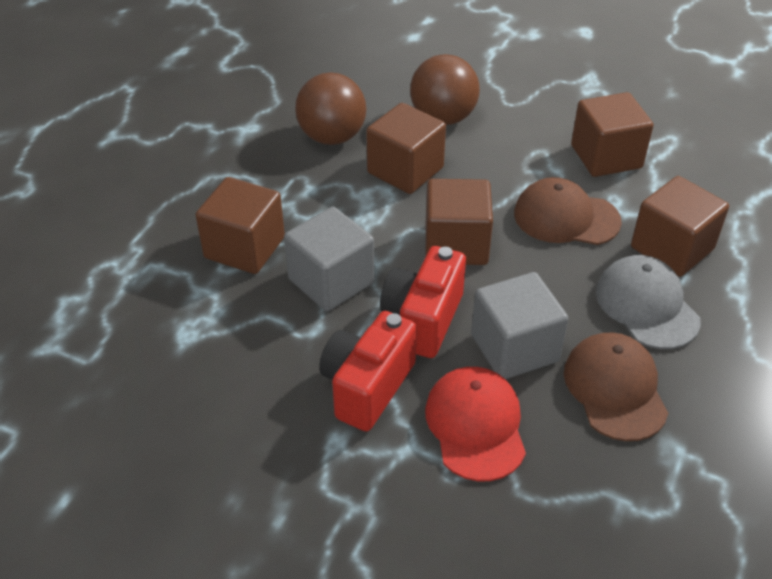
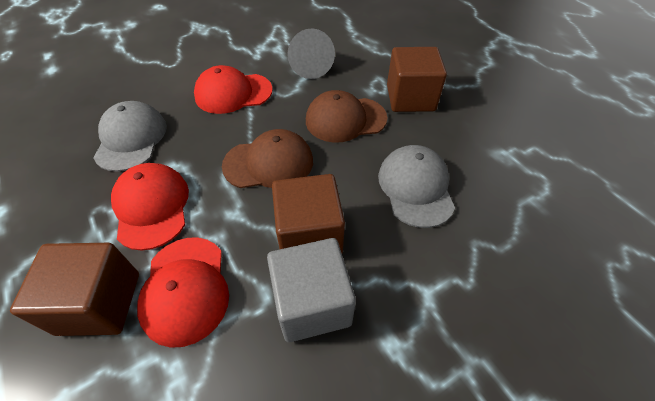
brown ball: [295,72,366,145] [410,54,480,125] = 2 -> none = 0
brown cube: [196,177,285,274] [366,103,446,194] [426,179,493,265] [571,92,653,177] [631,176,729,277] = 5 -> [10,243,139,336] [272,174,345,254] [387,47,447,112] = 3
grey cap: [596,255,701,349] = 1 -> [93,101,167,172] [378,145,455,228] = 2
grey cone: none = 0 -> [287,29,335,79] = 1
grey cube: [284,207,375,311] [471,272,569,379] = 2 -> [267,238,356,342] = 1
red camera: [319,311,417,431] [380,246,466,358] = 2 -> none = 0
red cap: [425,367,526,481] = 1 -> [111,163,189,251] [137,237,229,348] [194,65,272,114] = 3

